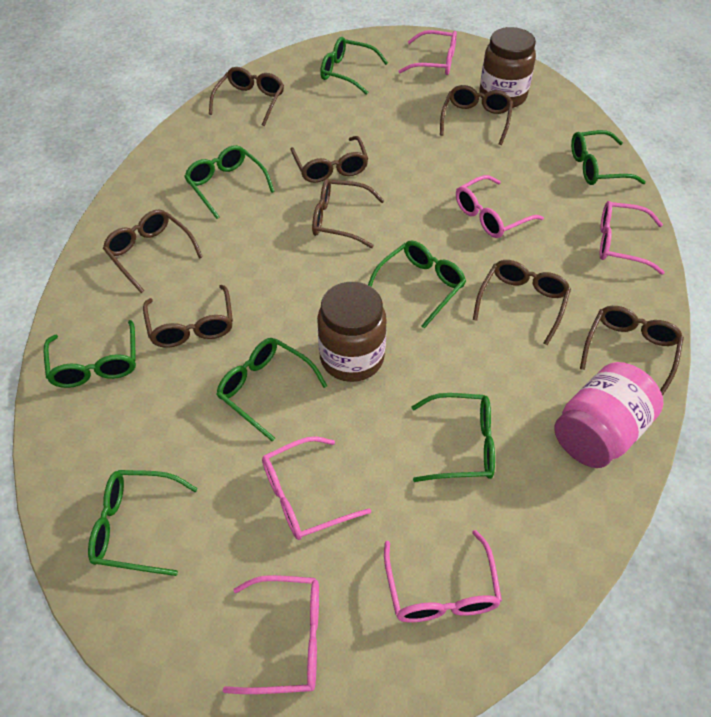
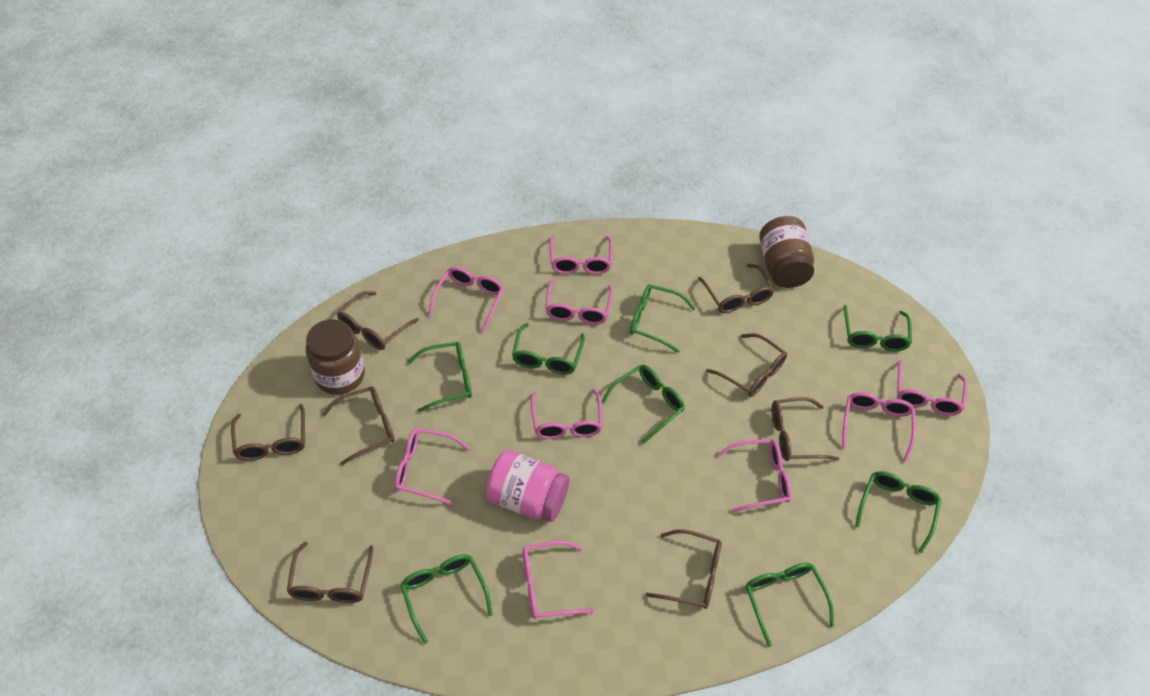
pink glasses: [223,575,319,694] [262,436,371,540] [384,530,502,622] [398,30,457,75] [456,175,544,238] [600,201,665,275] = 6 -> [395,428,470,505] [429,267,504,333] [522,541,595,619] [531,389,603,439] [545,279,613,325] [549,235,613,274] [717,439,791,512] [842,392,916,462] [897,360,967,415] = 9

